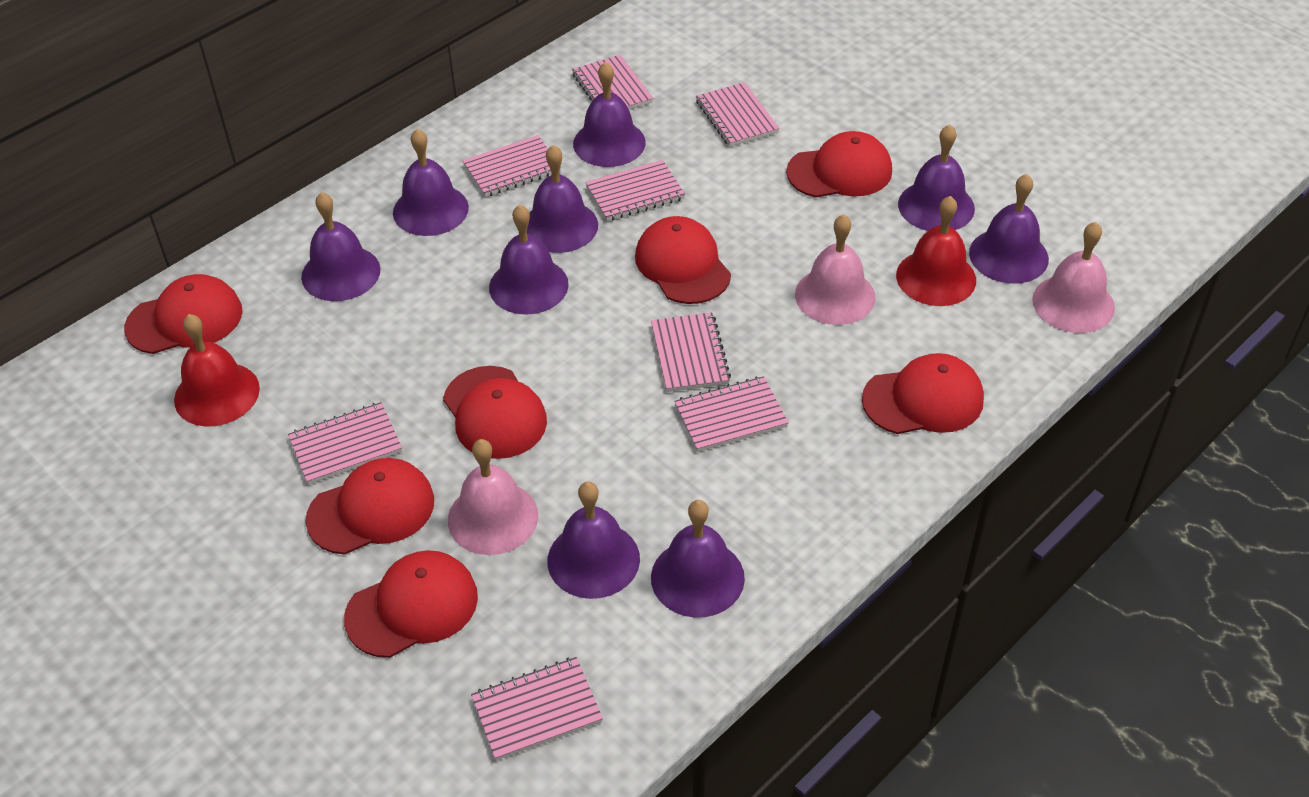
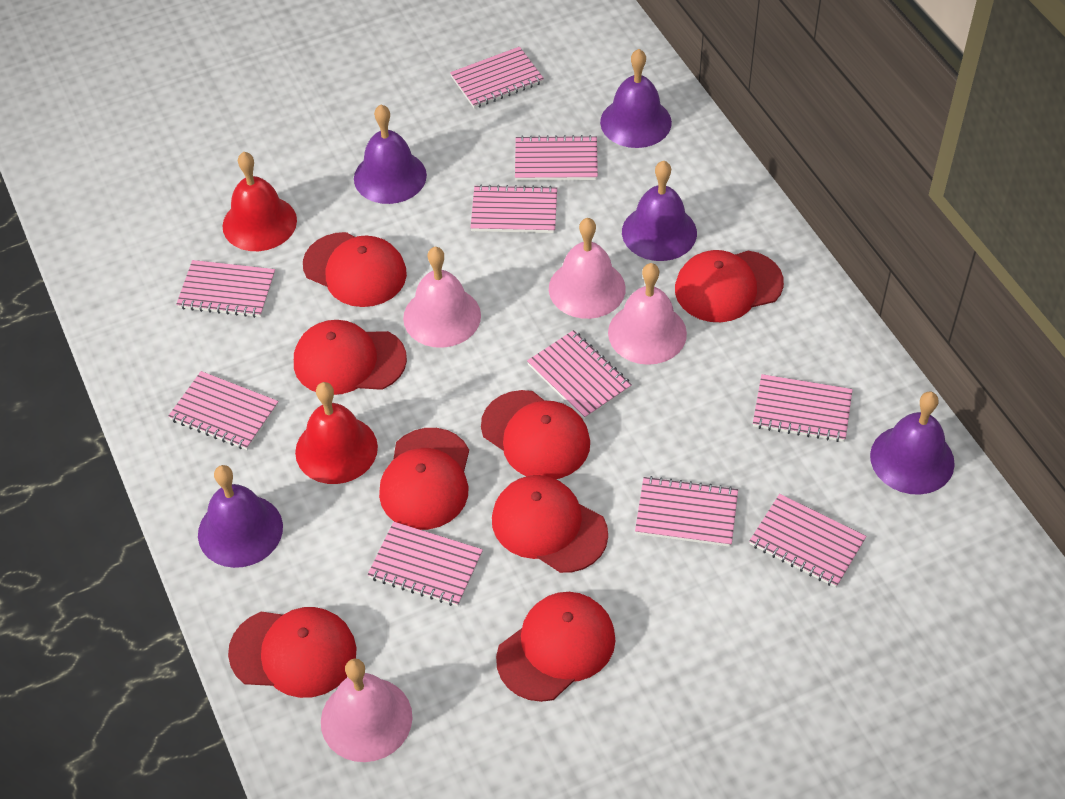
pink bell: [448,439,538,555] [795,214,875,325] [1032,222,1115,333] = 3 -> [321,658,412,762] [403,247,481,348] [549,218,626,319] [608,263,687,365] = 4
pink notebook: [288,402,402,485] [463,135,561,197] [471,657,603,761] [572,55,653,109] [585,160,685,221] [651,313,731,392] [674,376,789,452] [696,82,779,147] = 8 -> [168,371,279,450] [176,260,275,318] [367,522,483,606] [450,47,544,108] [470,184,557,233] [515,135,598,181] [527,330,632,419] [635,476,738,547] [749,494,866,587] [753,374,853,442] = 10
purple bell: [301,192,381,301] [393,129,469,236] [489,205,569,315] [527,145,598,253] [547,481,640,599] [573,62,646,167] [651,500,745,618] [898,124,975,231] [969,174,1049,284] = 9 -> [198,465,283,568] [354,105,427,204] [600,49,672,148] [622,161,697,261] [870,392,955,495] = 5
red cap: [124,274,242,354] [306,458,434,554] [344,550,478,658] [443,366,547,459] [635,216,731,304] [786,131,892,198] [862,353,984,434] = 7 -> [228,607,357,698] [294,320,407,395] [303,232,407,307] [379,428,469,530] [481,390,590,479] [492,475,608,573] [496,592,616,702] [675,250,784,322] = 8

